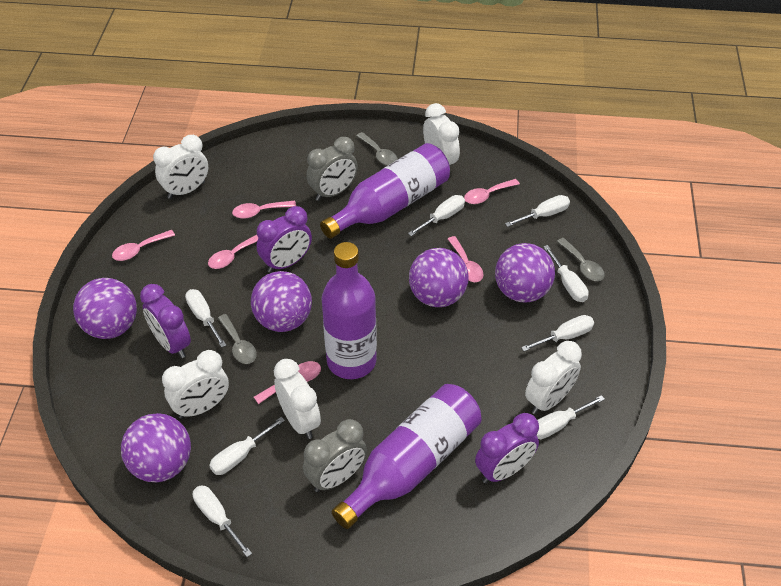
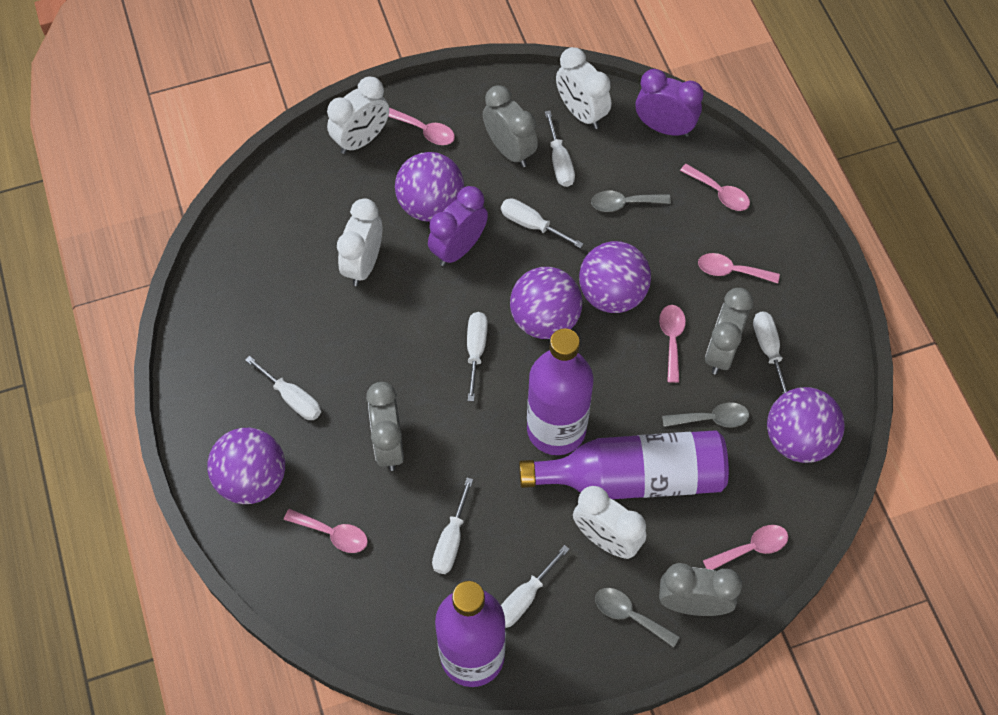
grey clock: [303,419,367,492] [306,137,358,201] = 2 -> [366,382,404,471] [483,85,538,167] [659,563,742,616] [705,288,753,375] = 4
purple clock: [140,284,191,358] [257,206,312,273] [475,413,539,483] = 3 -> [428,186,488,266] [636,69,704,137] = 2
white clock: [153,135,208,199] [162,350,229,419] [274,359,321,439] [423,103,460,165] [525,341,582,414] = 5 -> [327,77,389,154] [337,198,382,286] [556,47,611,129] [573,486,646,559] = 4
white screwdriver: [185,289,226,348] [193,485,252,557] [209,417,285,475] [408,195,465,236] [505,195,570,227] [521,315,594,351] [537,395,605,439] [543,245,589,302] = 8 -> [245,356,321,420] [432,478,473,574] [467,312,488,401] [501,198,584,248] [501,545,570,628] [545,111,575,187] [753,311,788,394] = 7

